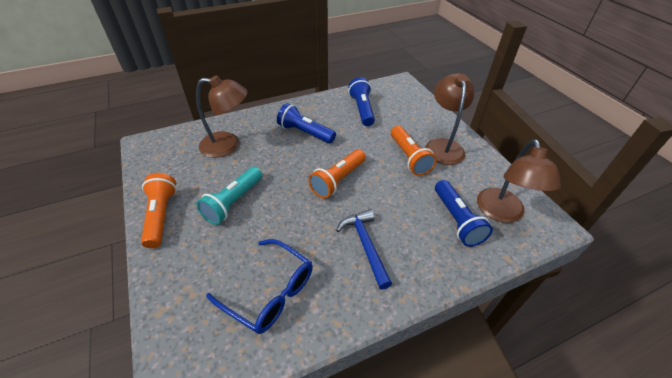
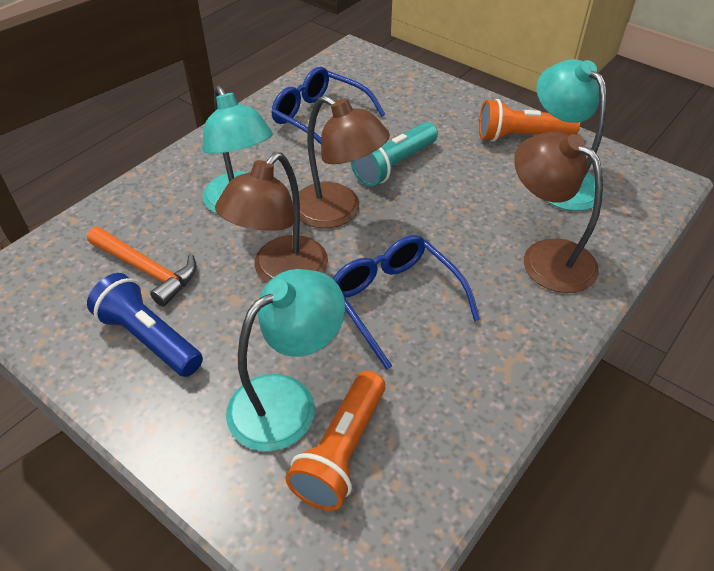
blue flashlight: [277,103,336,144] [348,77,375,126] [435,180,493,247] = 3 -> [87,273,203,377] = 1
blue glasses: [206,239,313,334] = 1 -> [271,67,385,144] [333,235,480,370] = 2
blue hammer: [336,209,392,290] = 1 -> none = 0
orange flashlight: [141,173,177,248] [308,149,366,198] [391,126,437,176] = 3 -> [286,370,385,511] [479,99,580,142] = 2
orange hammer: none = 0 -> [87,227,197,307] = 1
turquoise lamp: none = 0 -> [202,86,273,214] [226,269,345,451] [536,59,606,211] = 3

